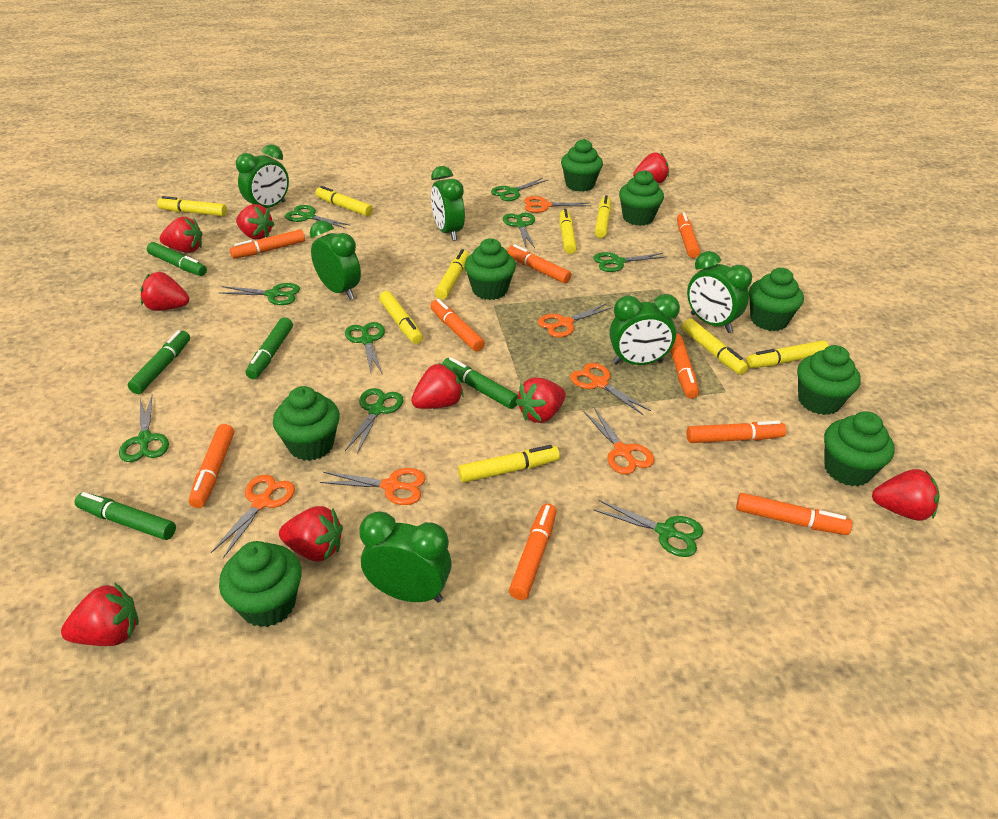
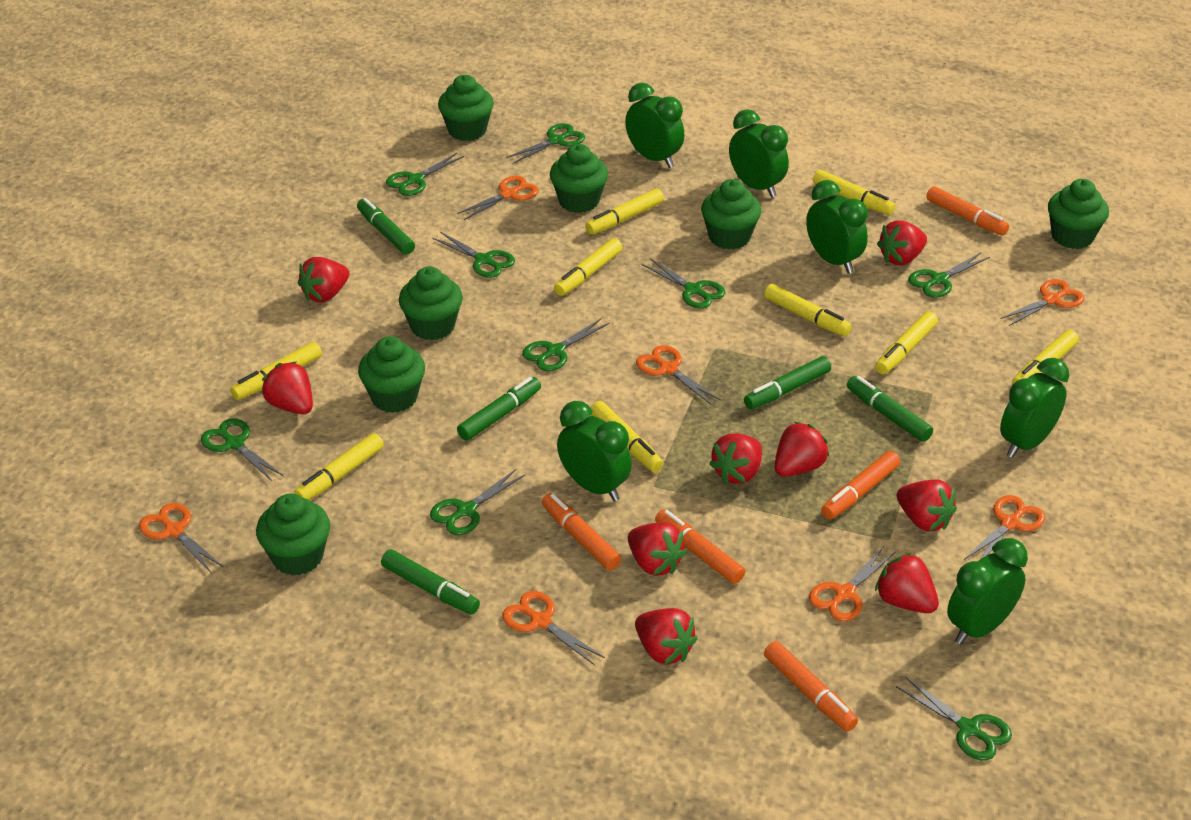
green cupcake: [219,541,302,627] [273,386,340,461] [465,238,516,300] [561,139,603,192] [619,170,664,226] [749,268,804,331] [797,345,861,415] [824,411,895,486] = 8 -> [256,494,330,576] [358,336,425,413] [399,267,463,340] [438,75,494,141] [550,144,608,213] [701,179,761,250] [1048,179,1109,249] = 7
orange marker: [189,424,234,508] [230,229,305,259] [431,299,485,352] [507,244,571,284] [509,504,557,600] [670,334,699,399] [677,212,700,258] [686,421,786,443] [736,493,852,535] = 9 -> [542,493,621,570] [655,509,745,584] [764,641,858,731] [821,451,900,519] [926,186,1009,236] = 5
orange scissors: [211,475,295,558] [320,468,426,505] [524,196,590,213] [538,304,613,337] [570,363,651,415] [584,408,654,474] = 6 -> [139,503,223,574] [457,176,539,220] [502,591,605,666] [636,345,721,404] [809,546,896,621] [964,495,1045,560] [1000,279,1084,326] = 7

